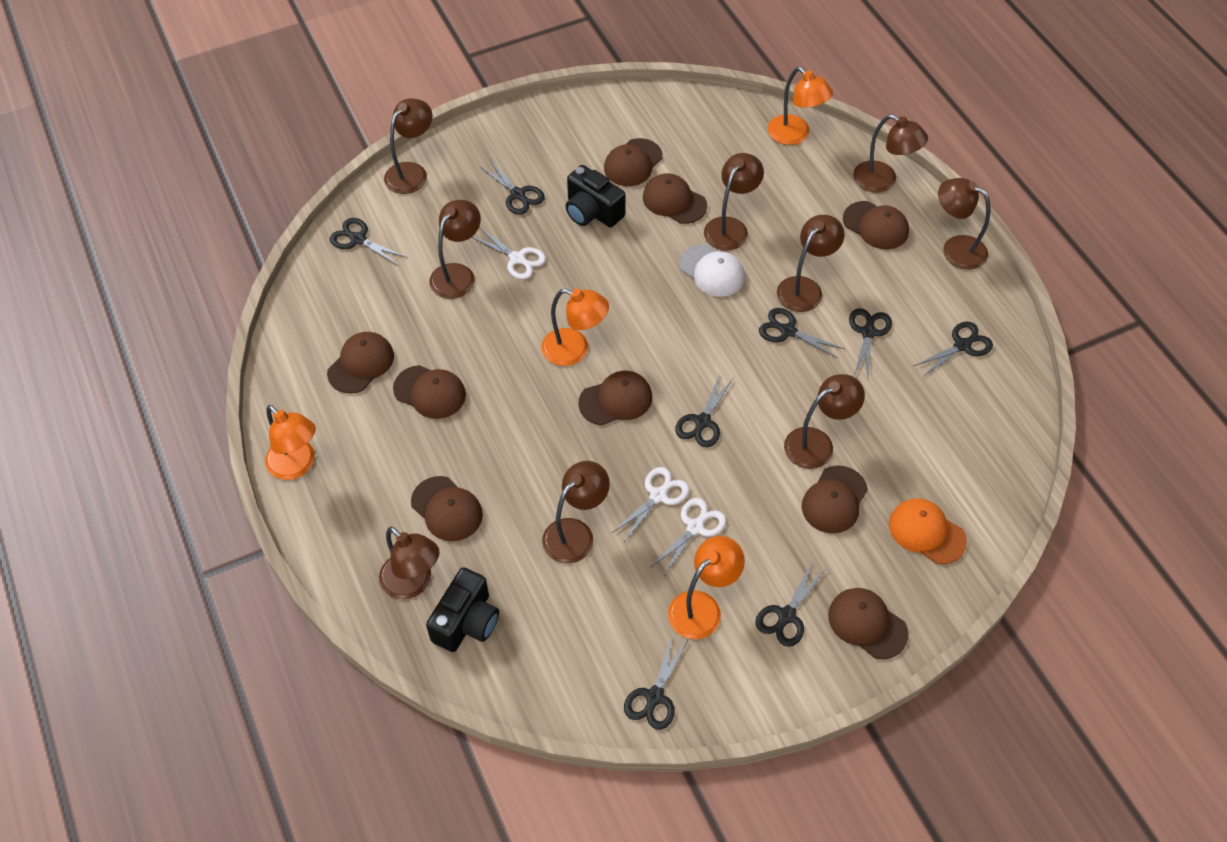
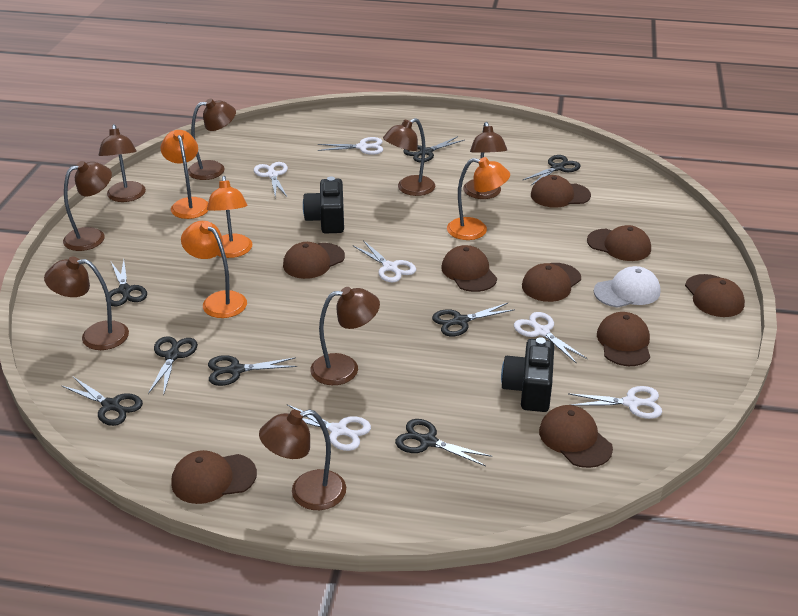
brown lamp: [379,527,439,599] [384,98,432,194] [429,200,481,299] [542,461,610,564] [704,153,764,251] [777,215,844,312] [784,374,865,469] [853,114,928,193] [938,178,990,270] = 9 -> [44,257,129,350] [63,161,112,251] [99,124,146,202] [188,98,236,180] [259,409,346,510] [310,287,380,385] [383,118,435,196] [463,122,507,199] = 8
orange cap: [889,498,967,565] = 1 -> none = 0
white scissors: [472,227,546,279] [612,467,689,542] [651,498,726,577] = 3 -> [254,162,288,198] [287,404,371,451] [318,137,383,155] [353,240,416,282] [514,312,588,364] [568,386,662,419] = 6

